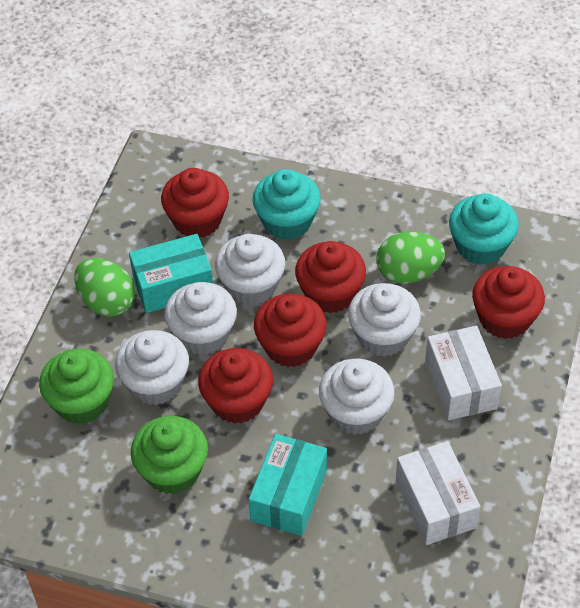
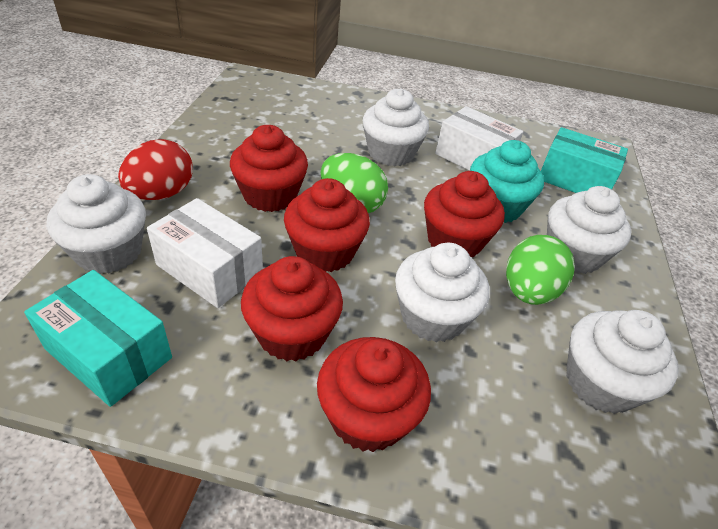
green cupcake: [39,349,114,424] [131,416,208,494] = 2 -> none = 0
red egg: none = 0 -> [118,139,193,200] = 1
turquoise cupcake: [252,169,321,240] [449,193,519,265] = 2 -> [470,140,544,223] = 1

